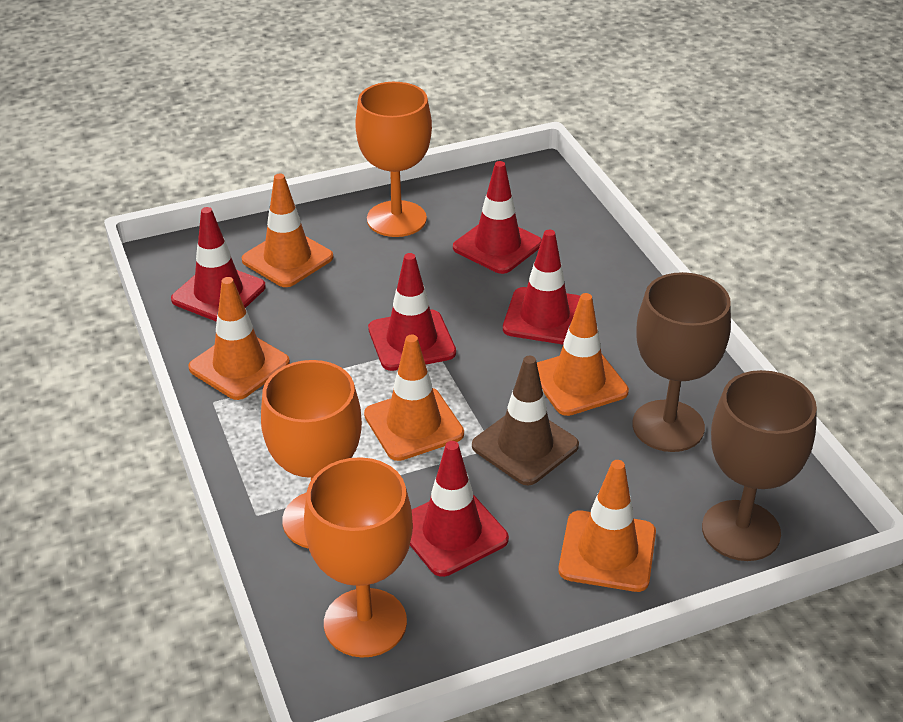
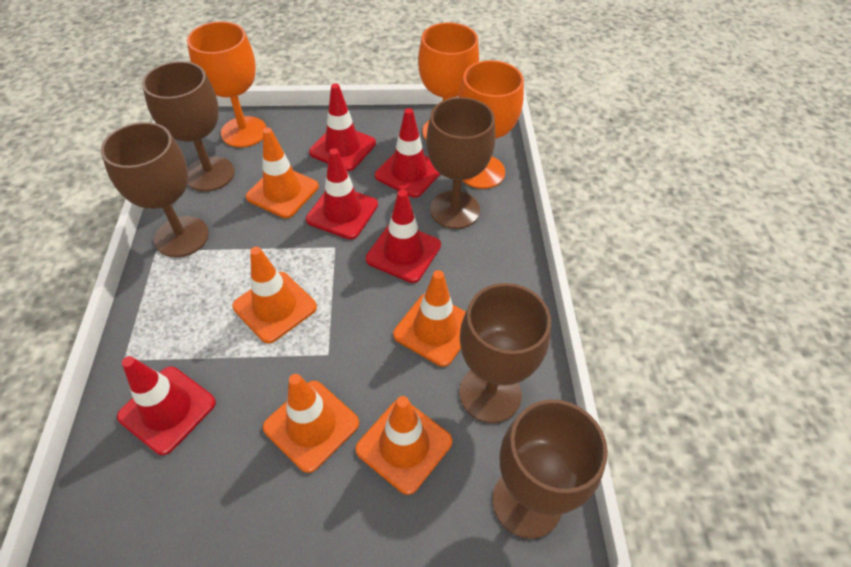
brown goblet: [632,272,731,452] [702,370,817,561] = 2 -> [101,122,209,257] [142,61,235,192] [426,97,495,229] [459,283,551,423] [493,399,608,539] = 5
brown traffic cone: [472,356,579,485] = 1 -> none = 0

